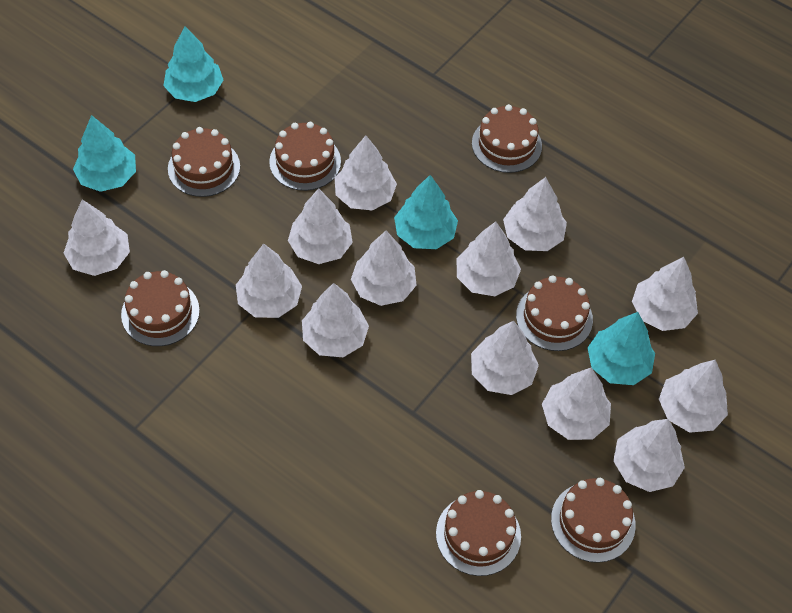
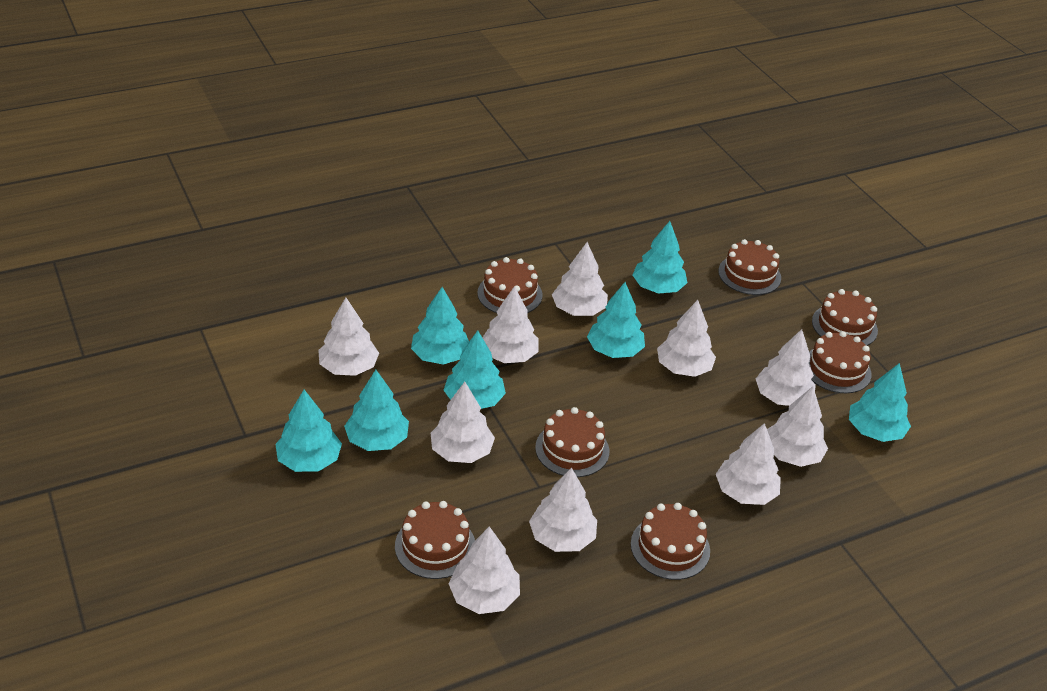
turquoise tree: [73,115,136,192] [163,26,223,102] [394,175,458,249] [587,312,655,385] = 4 -> [275,390,342,472] [344,370,409,451] [411,287,469,365] [444,330,506,409] [587,282,645,358] [633,221,687,294] [849,363,911,442] = 7
white tree: [63,200,130,276] [236,244,302,318] [288,188,353,264] [302,283,369,357] [335,135,397,211] [351,231,417,306] [456,222,521,296] [471,321,539,395] [503,177,567,251] [542,368,611,440] [613,419,685,492] [632,257,698,331] [659,360,728,433] = 13 -> [318,298,379,376] [430,382,495,463] [448,526,520,614] [483,286,539,363] [529,467,597,552] [552,242,608,316] [657,300,716,377] [716,423,781,505] [756,329,816,406] [767,386,828,467] = 10

